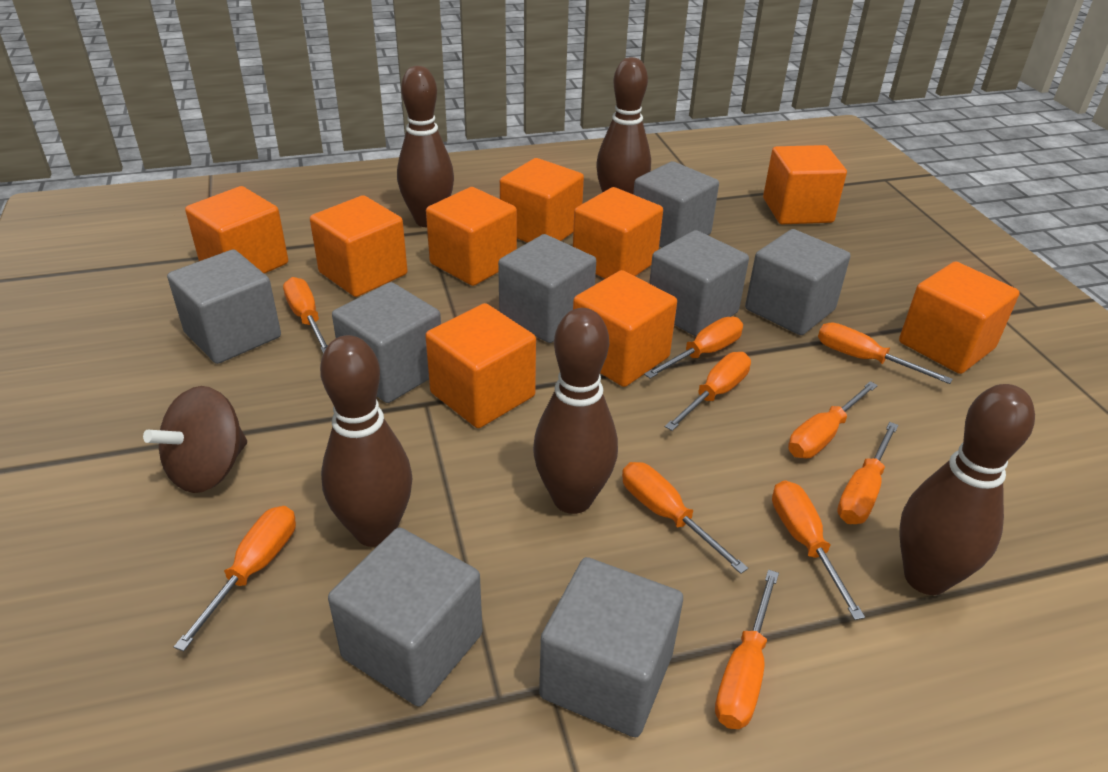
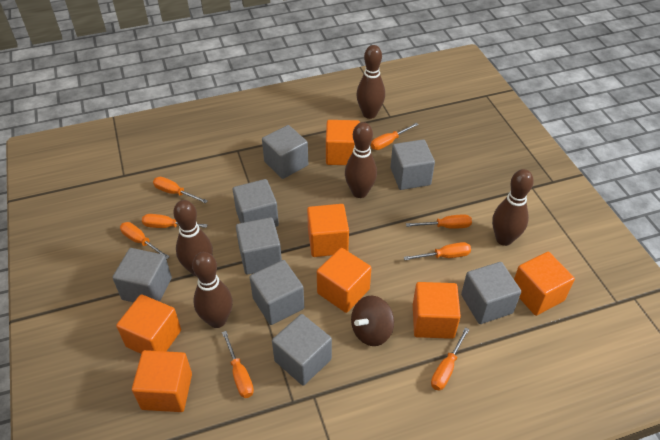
orange cube: [185,186,288,274] [310,195,408,297] [425,303,536,428] [426,187,517,286] [500,158,584,243] [573,187,663,279] [573,270,677,387] [763,145,847,224] [899,262,1020,374] = 9 -> [116,294,181,354] [132,350,192,412] [307,204,349,257] [317,248,371,313] [326,120,360,165] [413,282,461,339] [514,252,575,316] = 7
orange screwdriver: [174,506,296,651] [283,277,328,354] [622,462,748,574] [644,317,743,379] [665,352,751,431] [715,569,779,729] [772,480,865,620] [788,381,878,458] [818,323,953,384] [837,422,898,524] = 10 -> [120,222,170,259] [142,214,208,228] [153,177,208,203] [222,331,254,398] [371,123,419,150] [404,242,471,260] [406,214,472,229] [431,327,470,391] = 8

